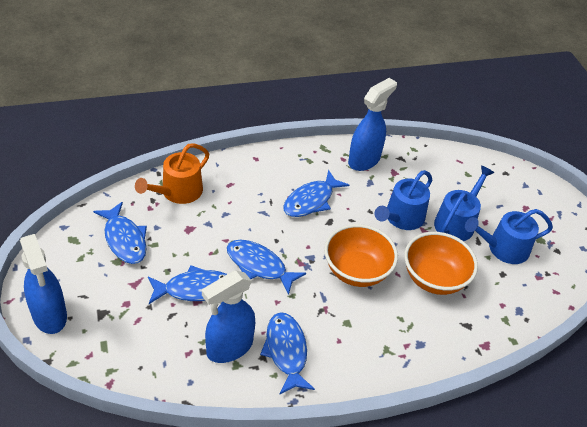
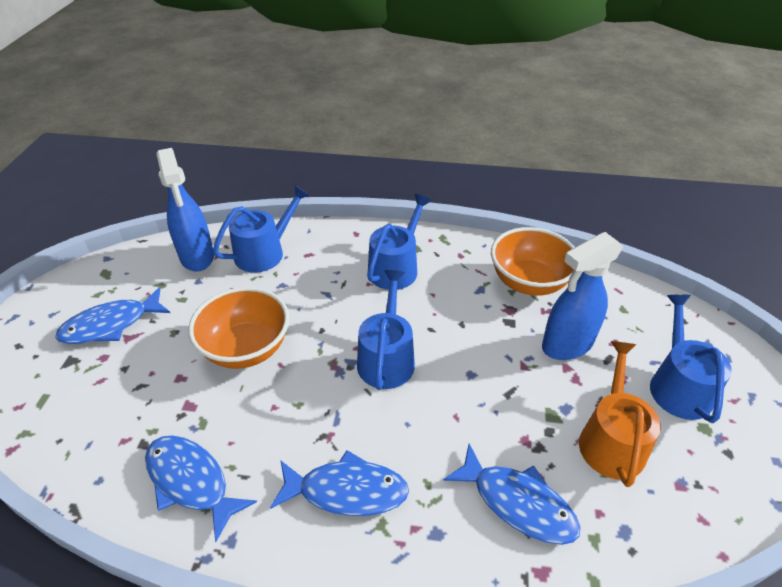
blue fish: [93,202,147,264] [148,265,227,304] [227,240,306,295] [260,312,315,395] [284,170,349,217] = 5 -> [55,287,170,344] [145,435,257,542] [270,450,409,516] [443,444,581,545] = 4
blue spray bottle: [20,234,67,334] [202,270,255,363] [348,78,397,171] = 3 -> [156,148,214,272] [542,232,623,360] = 2
blue watering can: [374,170,432,230] [434,166,494,241] [465,209,553,264] = 3 -> [213,186,310,273] [357,270,415,390] [367,194,431,290] [650,294,732,423] = 4

